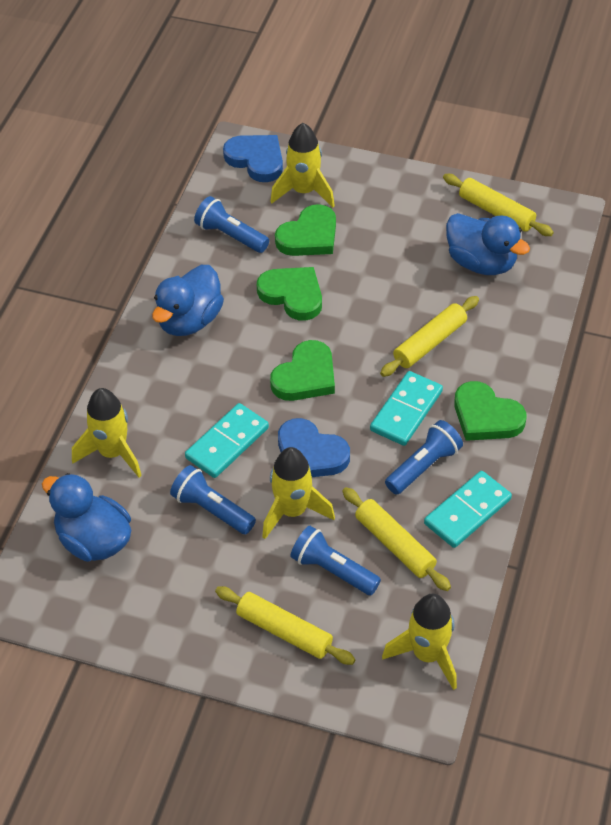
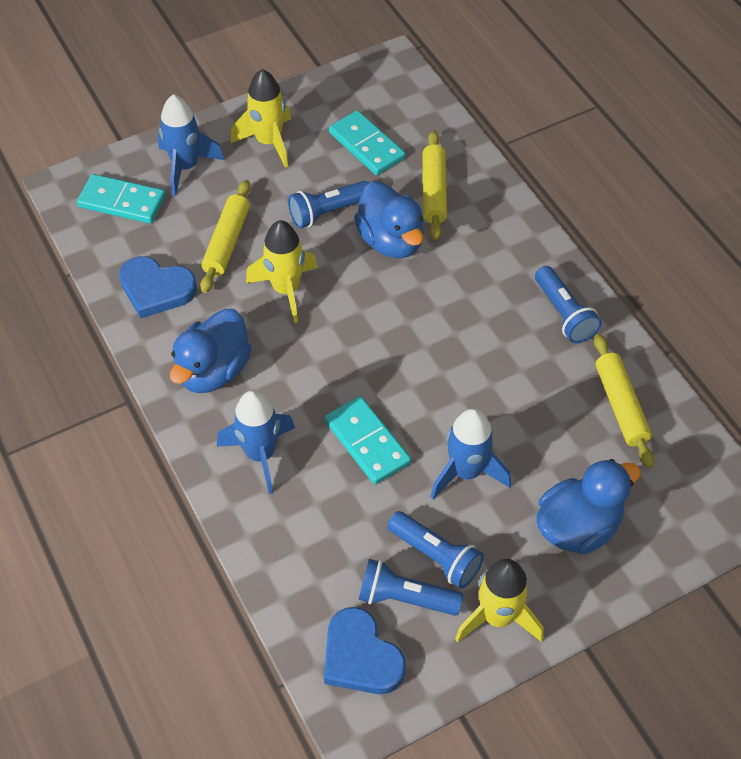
blue rocket: none = 0 -> [158,94,224,196] [217,390,295,494] [431,408,511,499] = 3
green heart: [257,267,322,321] [270,340,335,401] [275,204,336,256] [454,381,526,441] = 4 -> none = 0
yellow rocket: [72,388,142,478] [262,447,335,539] [270,123,335,207] [382,593,457,690] = 4 -> [231,69,291,168] [246,220,318,323] [455,559,544,643] = 3
yellow rolling pin: [215,586,355,665] [342,487,451,591] [380,296,479,377] [443,174,554,236] = 4 -> [200,180,251,293] [422,130,447,240] [594,334,654,468] = 3

